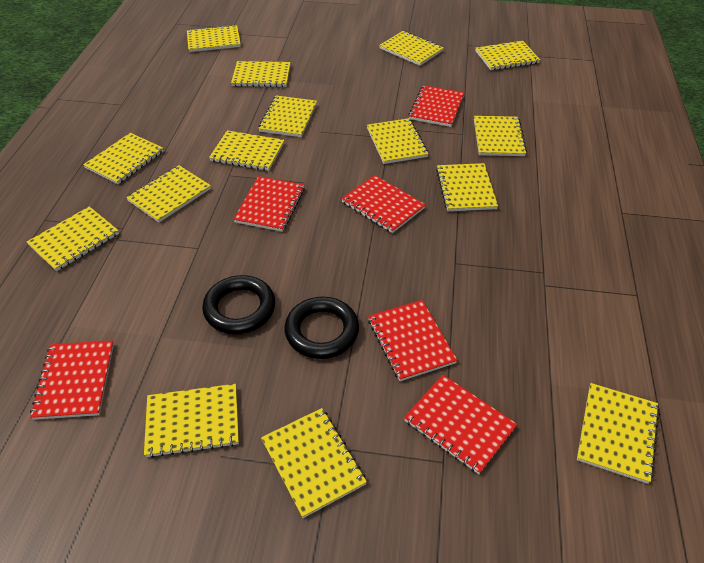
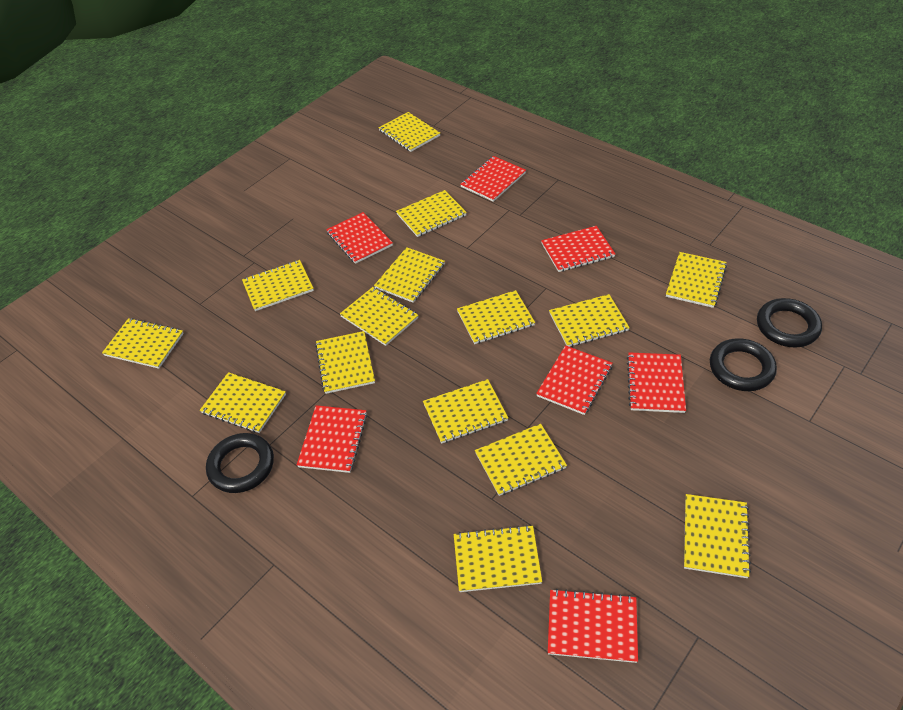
black ring: [202,275,275,334] [284,297,359,359] = 2 -> [206,433,274,493] [710,338,777,391] [757,298,822,347] = 3
red notebook: [30,341,114,420] [233,176,305,232] [341,175,426,233] [368,300,458,381] [404,375,517,474] [408,85,464,127] = 6 -> [297,405,367,473] [326,212,393,264] [460,156,526,202] [536,345,613,415] [541,226,615,272] [548,589,638,663] [627,352,686,413] = 7

